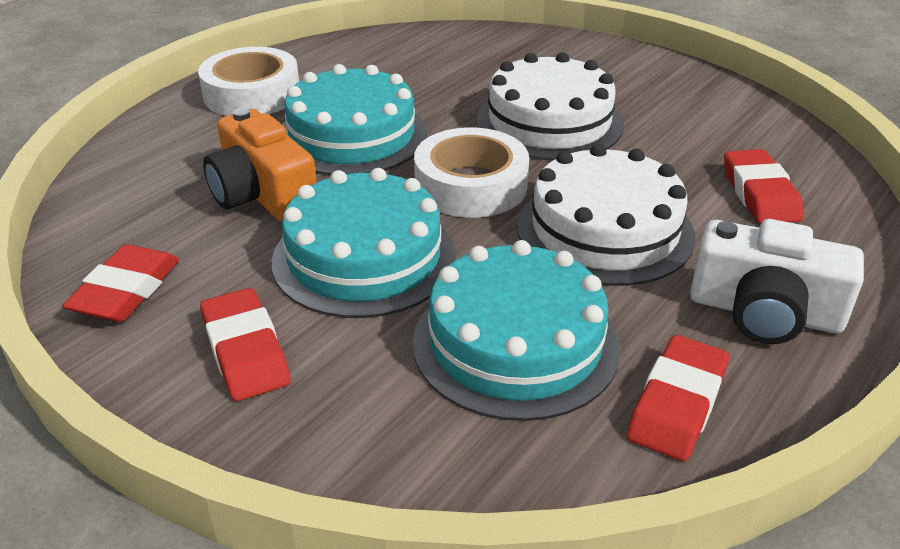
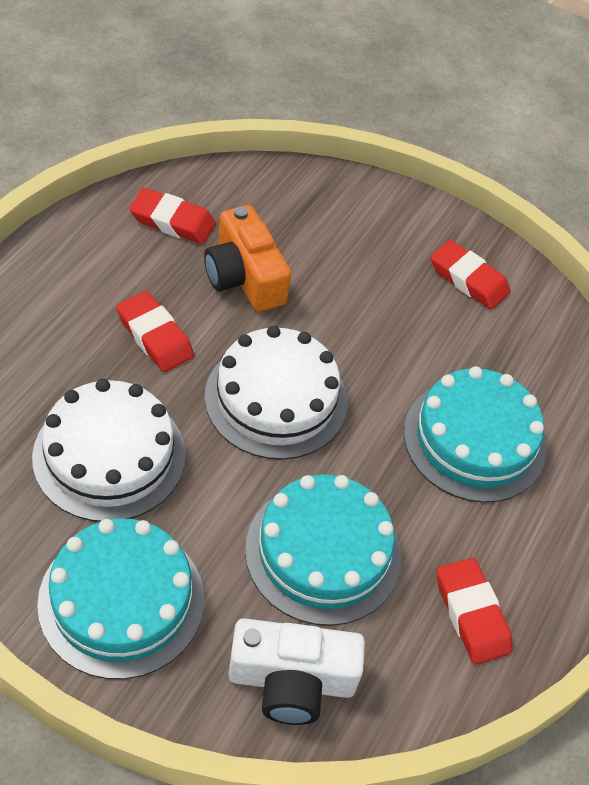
white tape: [198,47,299,116] [414,127,529,218] = 2 -> none = 0

